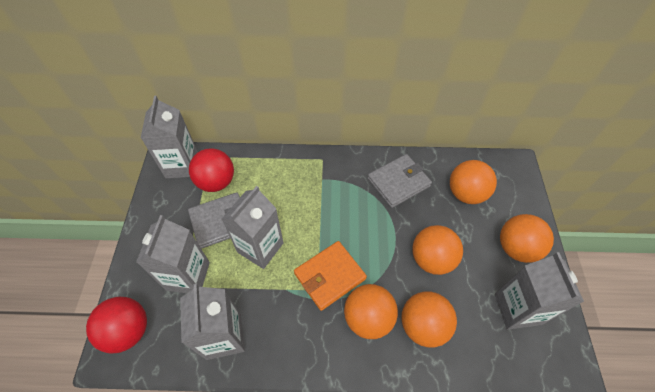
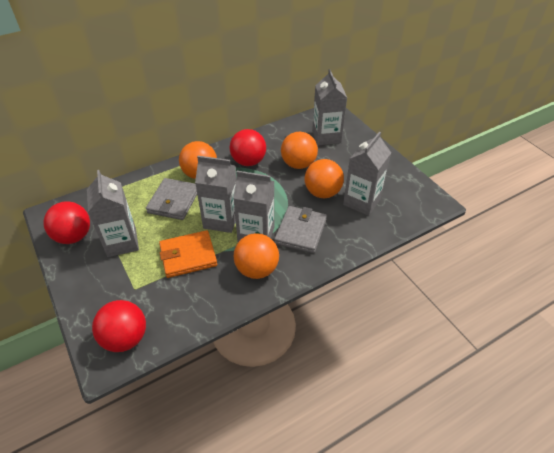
orange ball: [344,284,398,339] [401,291,457,347] [412,225,463,275] [450,160,497,204] [500,214,554,263] = 5 -> [179,141,217,179] [234,233,279,279] [281,132,318,169] [305,159,344,198] = 4
red ball: [86,297,147,354] [189,148,234,192] = 2 -> [43,201,90,244] [92,300,146,352] [230,129,266,166] = 3

